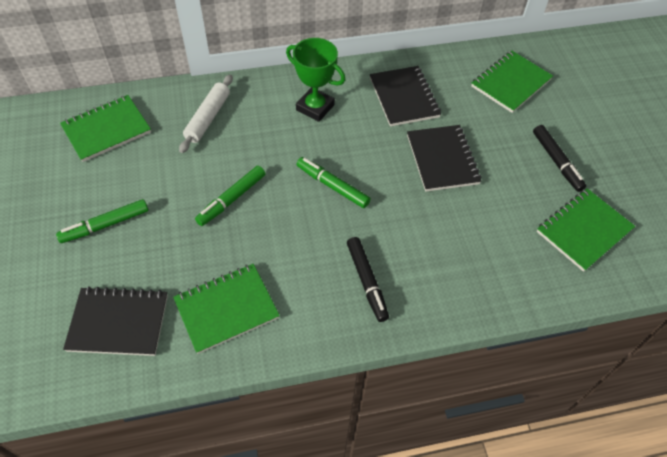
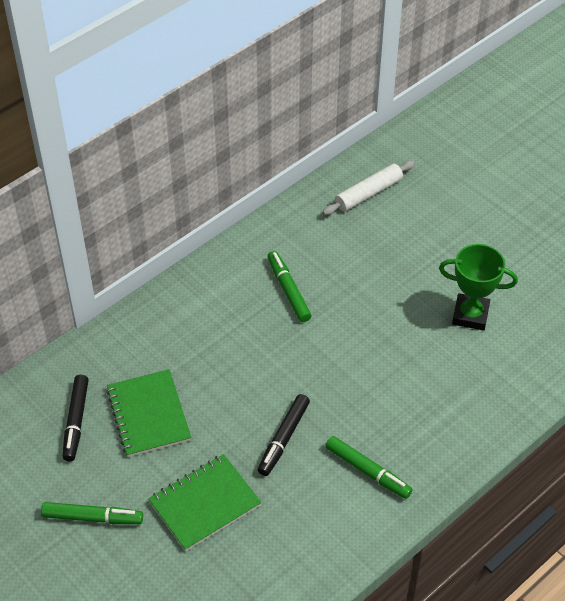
black notebook: [63,286,168,356] [370,66,441,127] [407,125,481,192] = 3 -> none = 0
green notebook: [60,95,151,162] [173,264,280,354] [471,51,553,113] [537,188,635,272] = 4 -> [106,369,191,457] [148,454,262,551] = 2

